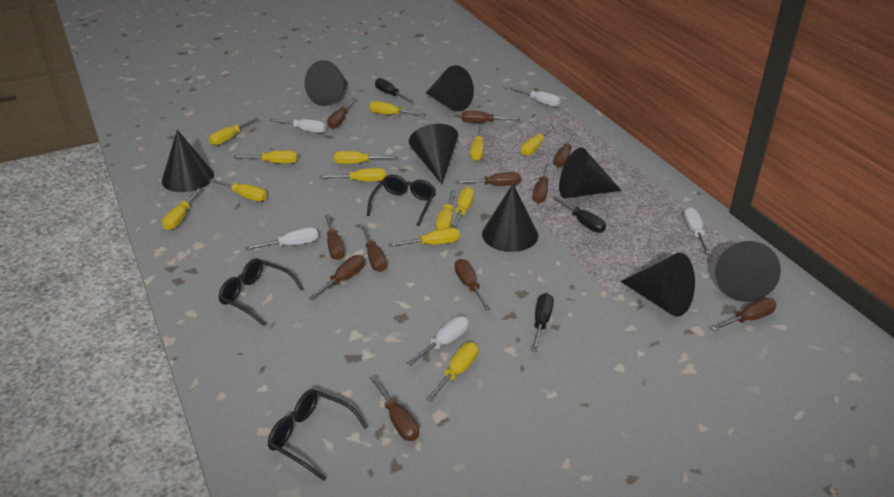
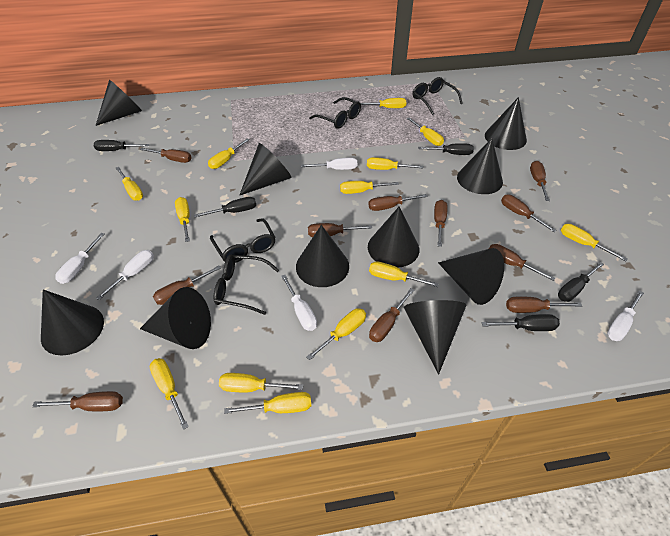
black cone: [162,130,214,192] [305,60,348,106] [409,124,458,184] [426,65,474,111] [482,184,538,252] [559,147,621,198] [620,253,695,317] [715,241,781,302] = 8 -> [41,289,104,355] [96,80,142,126] [140,287,211,349] [240,143,292,195] [296,225,349,287] [368,206,419,267] [404,300,466,374] [438,248,504,305] [457,138,503,194] [485,97,527,150] = 10
black glasses: [218,258,304,326] [268,389,368,481] [367,175,436,226] = 3 -> [210,218,276,263] [214,254,279,315] [309,97,361,129] [412,77,463,115] = 4
black screwdriver: [375,78,413,102] [531,293,554,352] [552,196,606,233] = 3 -> [94,140,150,151] [194,197,256,217] [418,143,474,155] [481,314,560,331] [558,262,604,302] = 5

